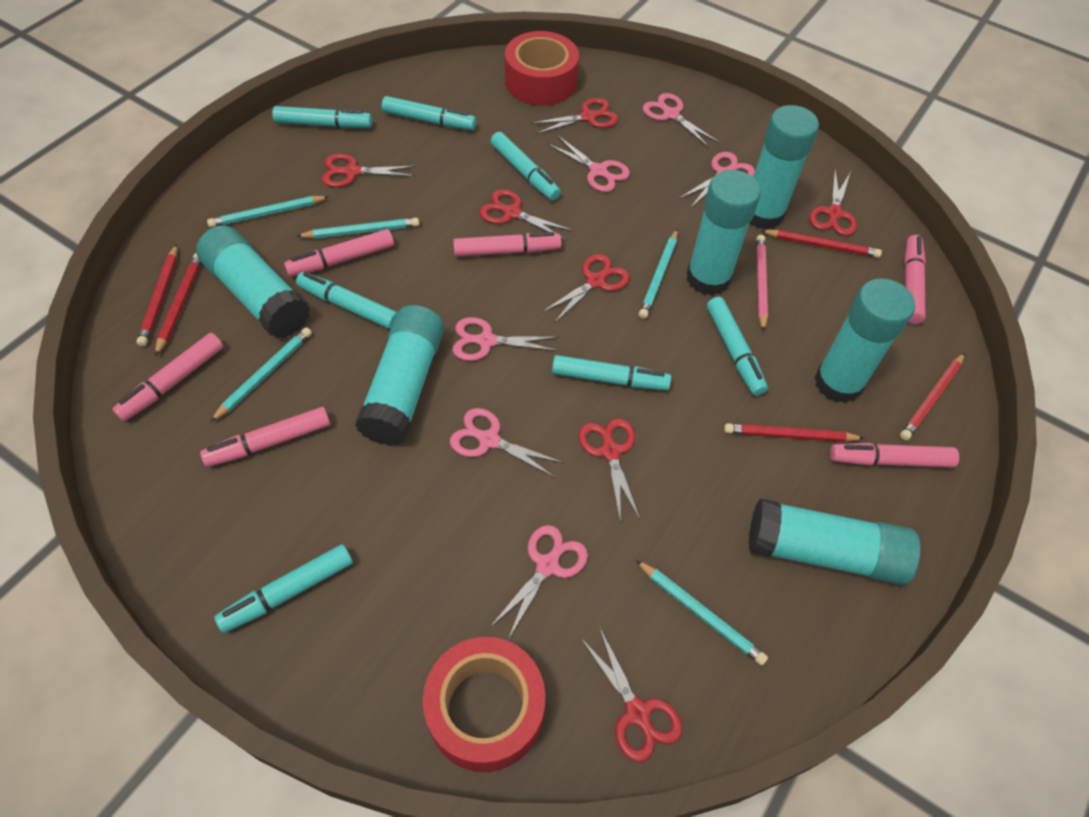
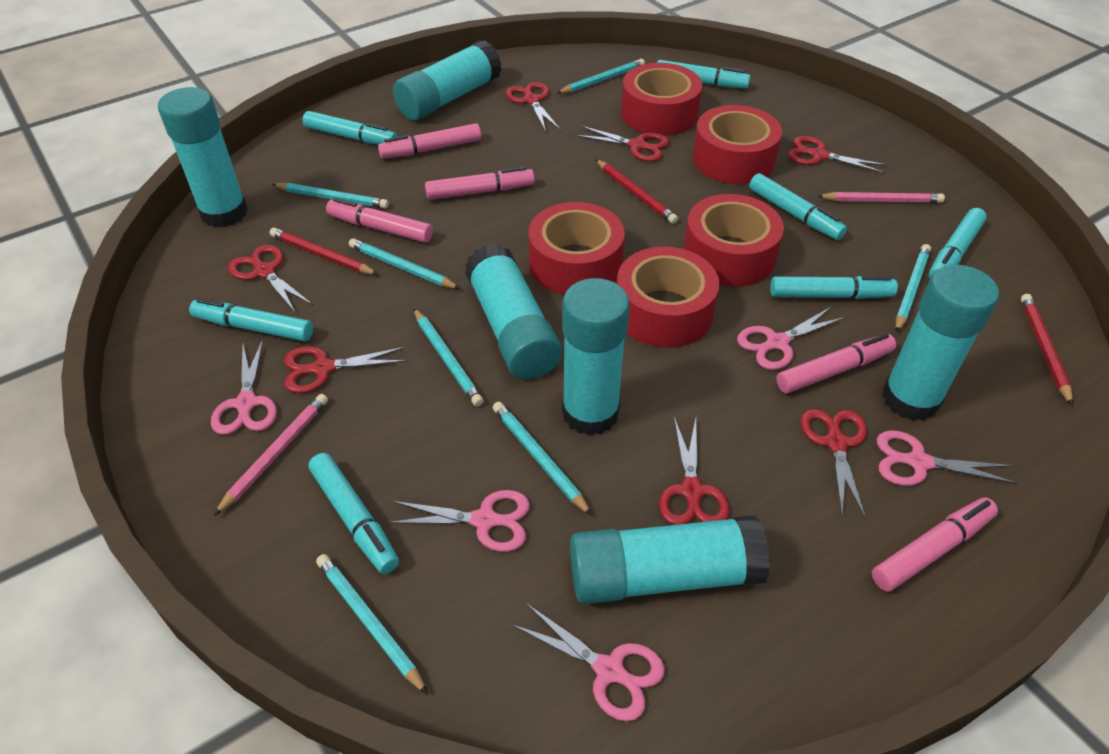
pink marker: [112,333,223,421] [200,407,330,467] [284,229,394,277] [453,232,561,257] [830,443,959,468] [904,235,926,324] = 6 -> [326,198,433,243] [378,123,481,159] [425,166,535,200] [776,333,896,394] [872,497,998,592] = 5
pink pencil: [756,235,768,332] = 1 -> [214,394,328,516] [817,192,945,203] = 2
pink scissors: [450,408,564,478] [452,317,559,361] [490,525,588,640] [547,136,630,192] [643,93,719,148] [678,152,755,208] = 6 -> [211,339,277,435] [387,490,530,552] [512,603,665,721] [737,306,846,370] [877,430,1018,486] = 5
red pencil: [136,244,177,346] [155,253,201,356] [724,423,865,442] [760,230,882,258] [900,353,965,441] = 5 -> [270,228,378,275] [595,159,678,224] [1021,294,1073,406] = 3
red tape: [423,637,546,772] [505,31,579,105] = 2 -> [528,202,625,295] [617,247,719,348] [621,63,702,136] [683,194,784,287] [693,105,782,184] = 5
turquoise pencil: [207,196,329,227] [210,327,312,422] [297,218,419,239] [636,560,768,665] [639,229,678,319] = 5 -> [272,183,389,209] [316,554,428,695] [349,238,460,289] [414,308,484,407] [493,402,592,516] [557,59,645,94] [896,244,931,333] = 7

